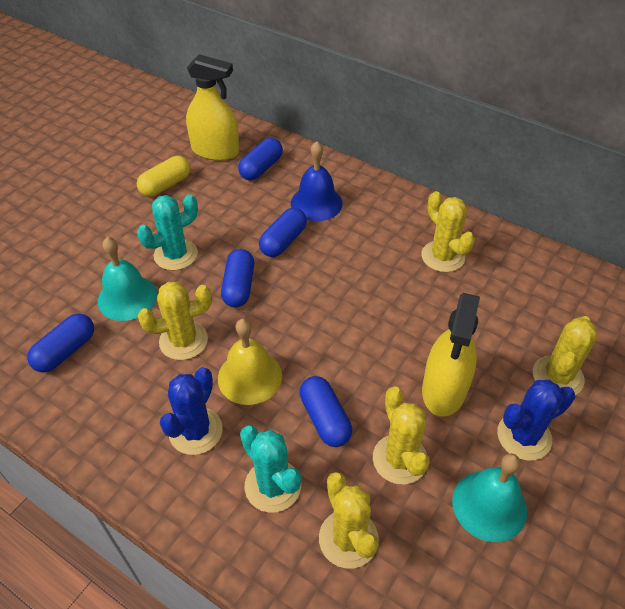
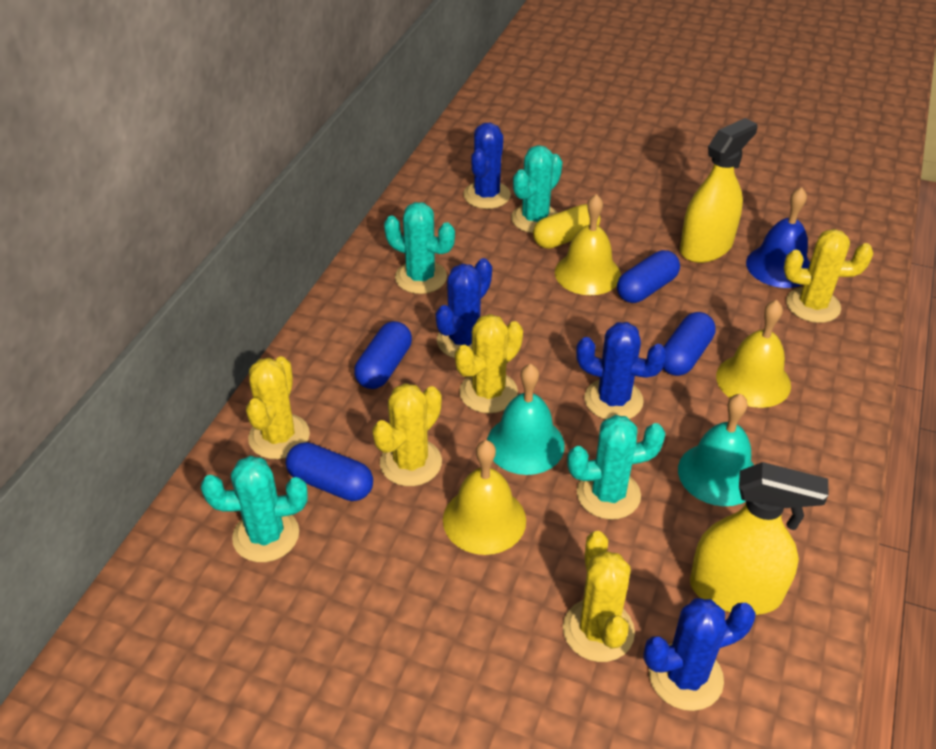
blue cactus: [160,367,223,455] [497,380,575,461] = 2 -> [436,258,492,358] [463,123,511,209] [576,322,667,420] [643,598,756,711] = 4
blue capsule: [27,314,94,372] [221,249,254,307] [238,138,283,180] [259,208,307,257] [299,376,352,447] = 5 -> [286,442,373,501] [354,321,412,389] [617,250,680,303] [663,312,716,376] = 4
turquoise cactus: [137,194,198,270] [240,425,301,513] = 2 -> [201,456,308,562] [384,202,455,294] [511,145,562,233] [567,415,666,520] = 4
yellow bell: [218,319,282,405] = 1 -> [443,440,526,555] [555,194,621,295] [716,300,791,408] = 3

